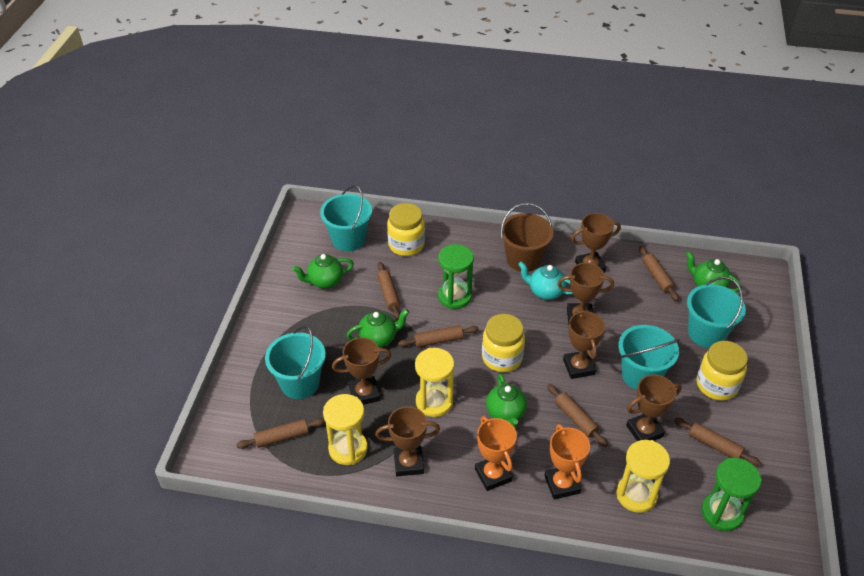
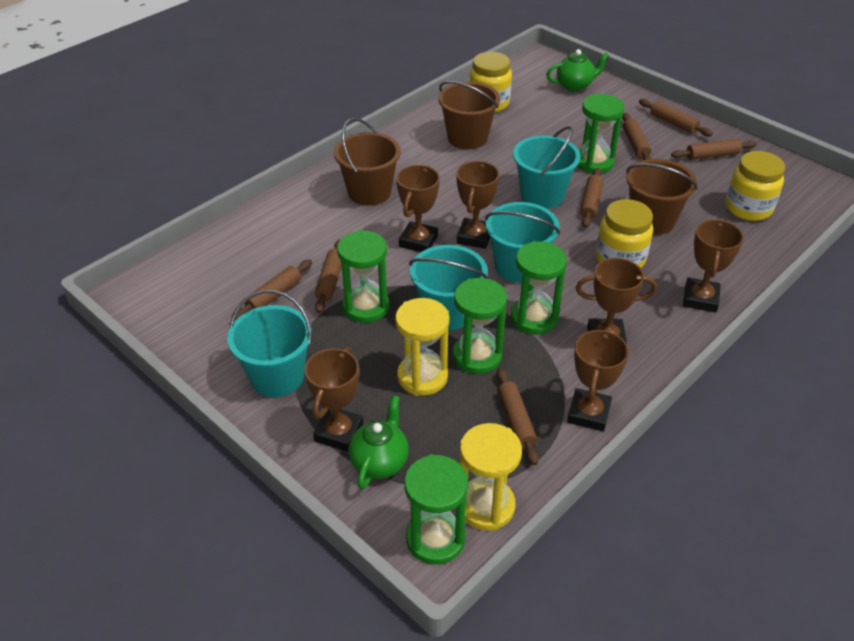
brown bucket: [500,203,553,272] = 1 -> [334,118,401,206] [438,81,500,149] [626,159,698,235] = 3
brown rolling pin: [236,418,325,449] [377,262,400,320] [398,325,479,347] [547,384,608,447] [639,246,679,301] [674,418,761,466] = 6 -> [231,260,312,320] [315,239,342,313] [497,368,539,465] [580,168,603,228] [622,113,652,160] [639,99,713,137] [671,139,757,160] = 7
green hourglass: [438,244,474,309] [701,458,762,531] = 2 -> [337,230,389,323] [404,454,468,565] [452,278,507,374] [511,241,567,335] [578,94,624,173] = 5
green teapot: [292,254,354,289] [347,309,409,348] [486,374,527,428] [686,251,741,292] = 4 -> [349,395,409,490] [546,49,609,91] = 2
orange trophy: [475,416,517,491] [544,424,590,500] = 2 -> none = 0
turquoise teapot: [518,262,573,300] = 1 -> none = 0
yellow hourglass: [323,394,368,465] [415,348,454,417] [616,440,670,513] = 3 -> [395,298,450,396] [460,423,522,531] = 2

